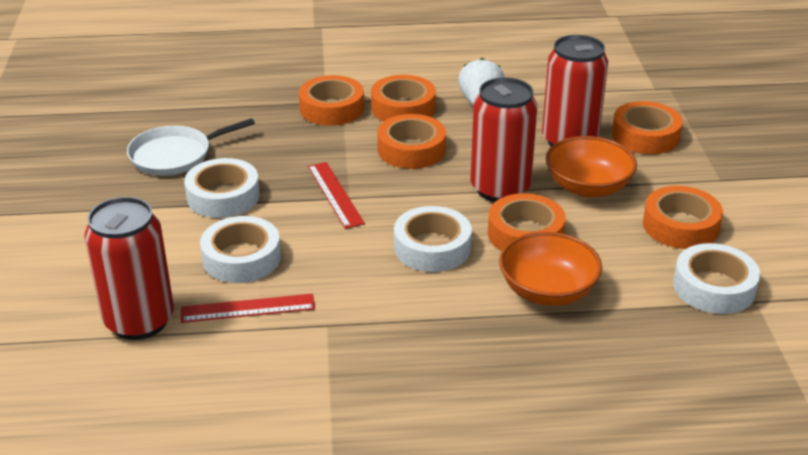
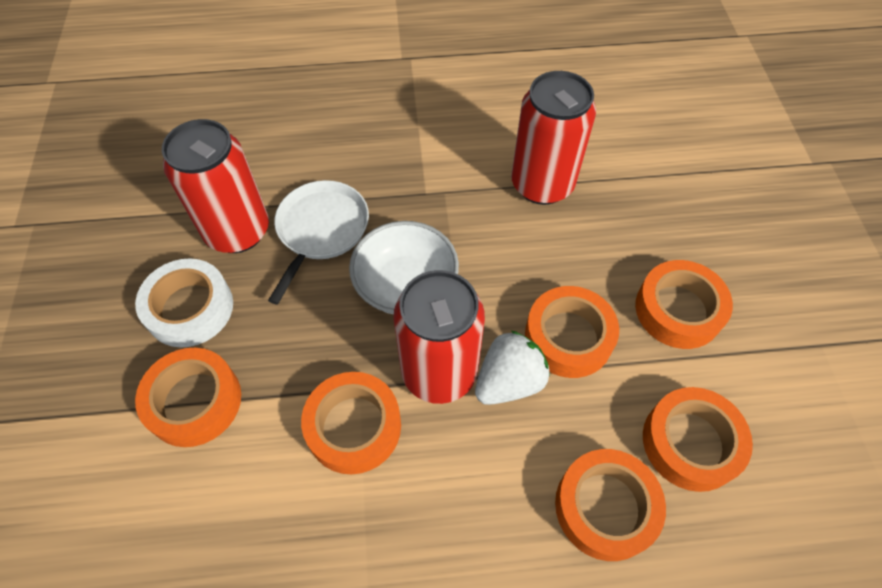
orange bowl: [499,232,602,306] [546,136,637,198] = 2 -> none = 0
red ruler: [181,294,315,323] [308,162,365,229] = 2 -> none = 0
white bowl: none = 0 -> [349,221,459,315] = 1
white tape: [184,158,260,218] [200,216,281,283] [394,206,472,272] [673,243,760,314] = 4 -> [135,258,233,348] = 1

